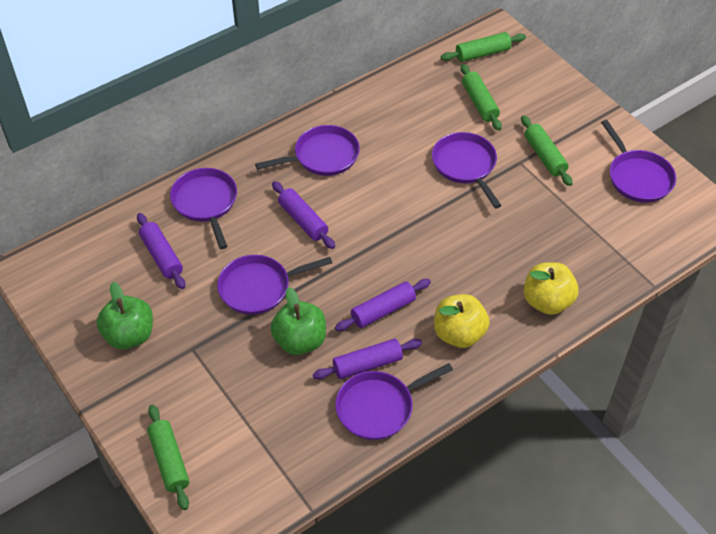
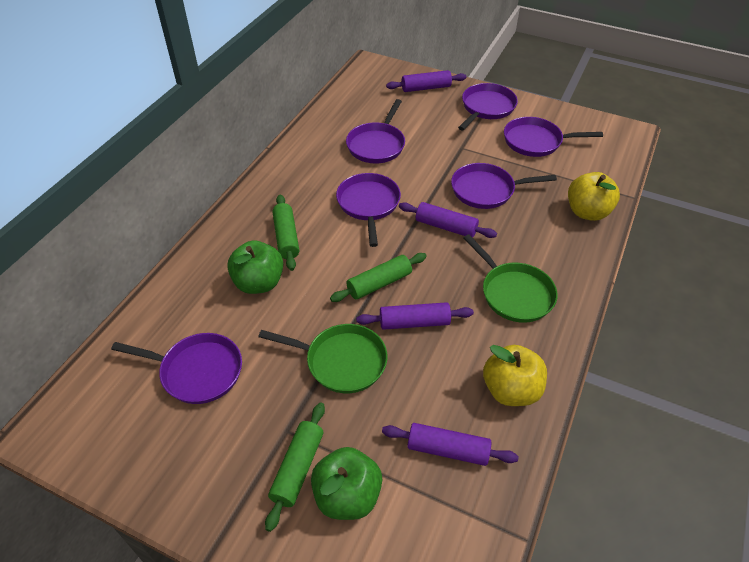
green pan: none = 0 -> [258,324,387,393] [463,234,557,323] = 2
green rolling pin: [147,404,189,510] [441,32,526,62] [461,64,502,131] [521,115,573,186] = 4 -> [265,402,325,532] [273,194,299,271] [330,253,427,302] = 3

